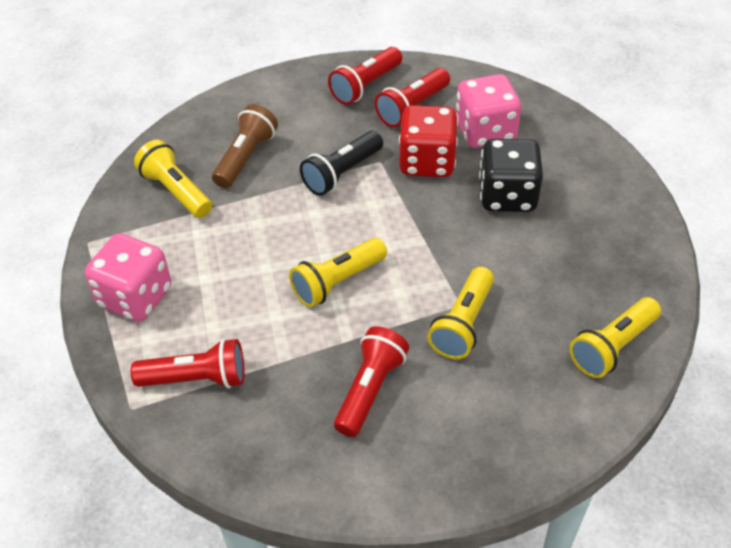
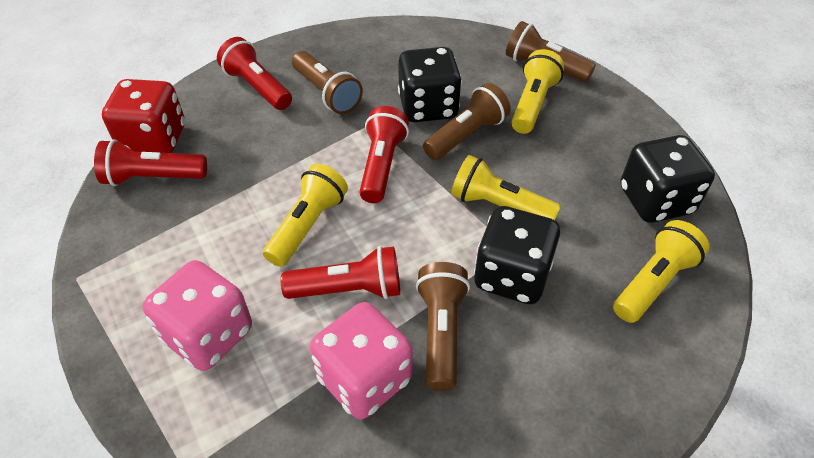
black dice: [479,139,543,212] = 1 -> [398,47,462,122] [474,206,560,304] [621,135,715,223] = 3
black flashlight: [300,131,383,196] = 1 -> none = 0
brown flashlight: [212,104,278,188] = 1 -> [292,51,363,114] [416,262,470,391] [423,83,511,160] [506,21,596,82] = 4

